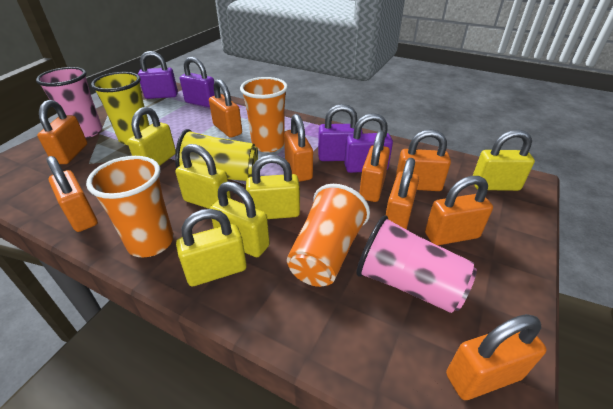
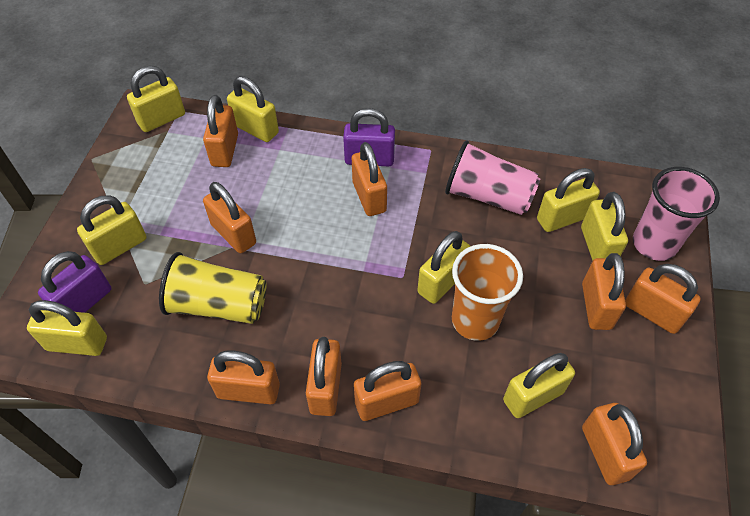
orange cup: [86,156,174,257] [240,77,288,153] [287,184,370,287] = 3 -> [452,244,523,341] = 1
purple padlock: [138,51,178,99] [180,57,215,107] [318,104,363,161] [344,113,393,173] = 4 -> [38,251,111,313] [343,108,395,166] = 2
yellow cup: [91,72,150,145] [175,129,258,181] = 2 -> [159,252,267,324] = 1
yellow padlock: [127,107,176,166] [175,144,231,209] [176,209,247,286] [210,181,270,257] [246,155,300,219] [473,129,535,191] = 6 -> [27,300,107,356] [77,195,146,265] [127,66,185,132] [227,76,279,142] [417,231,471,304] [503,353,575,418] [537,168,600,232] [581,192,628,261] = 8

